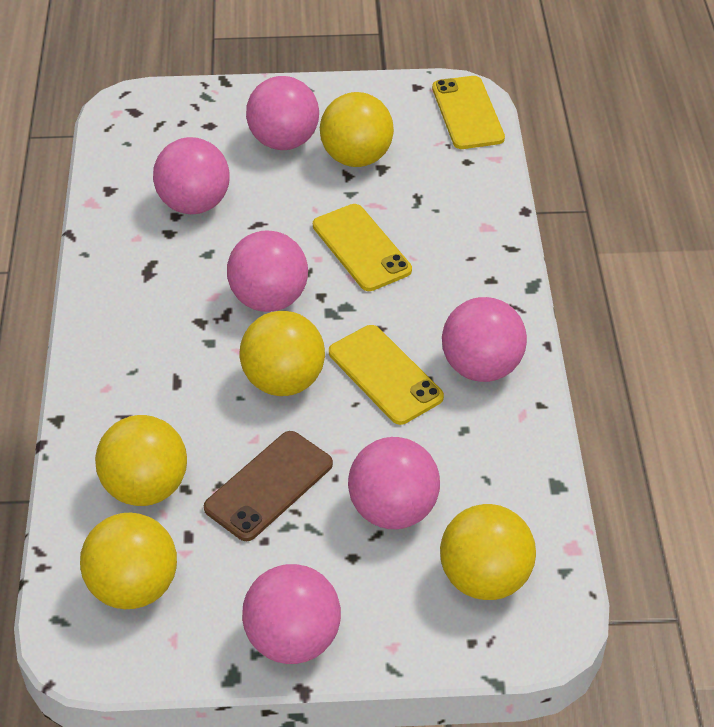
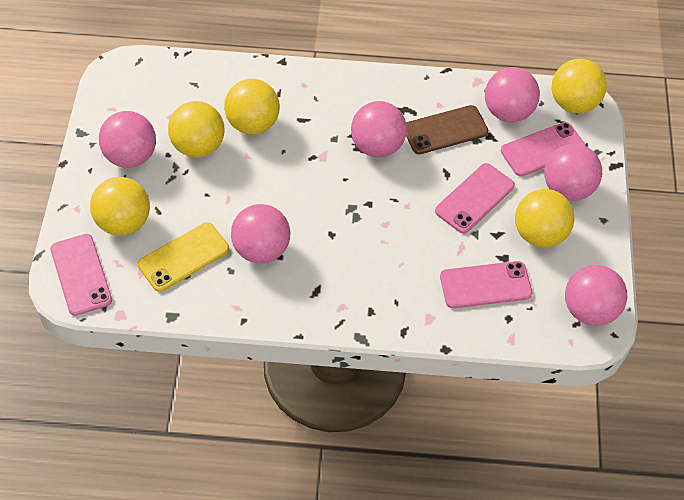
pink phone: none = 0 -> [50,234,112,316] [435,163,515,234] [440,261,532,308] [501,122,586,177] = 4
yellow phone: [313,204,412,291] [329,325,444,425] [432,76,505,149] = 3 -> [138,222,229,292] = 1

